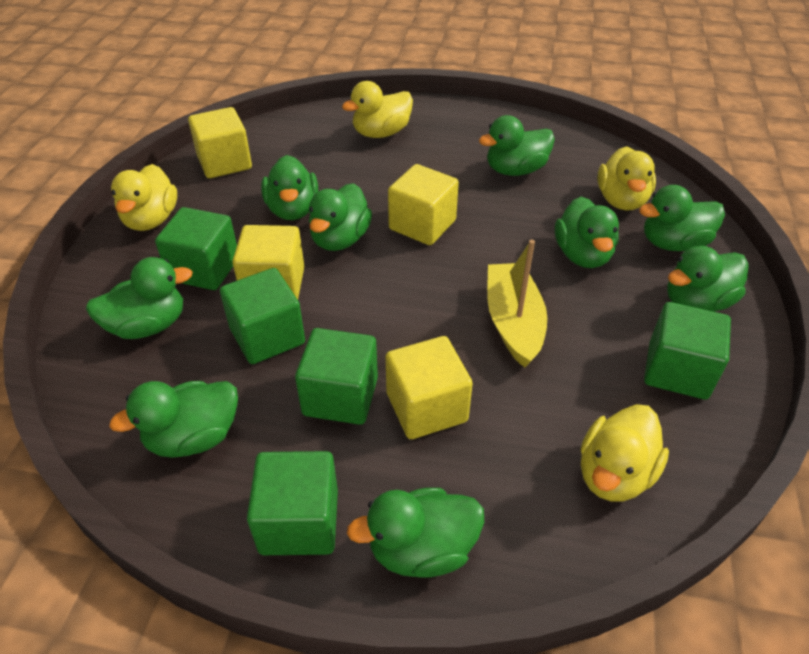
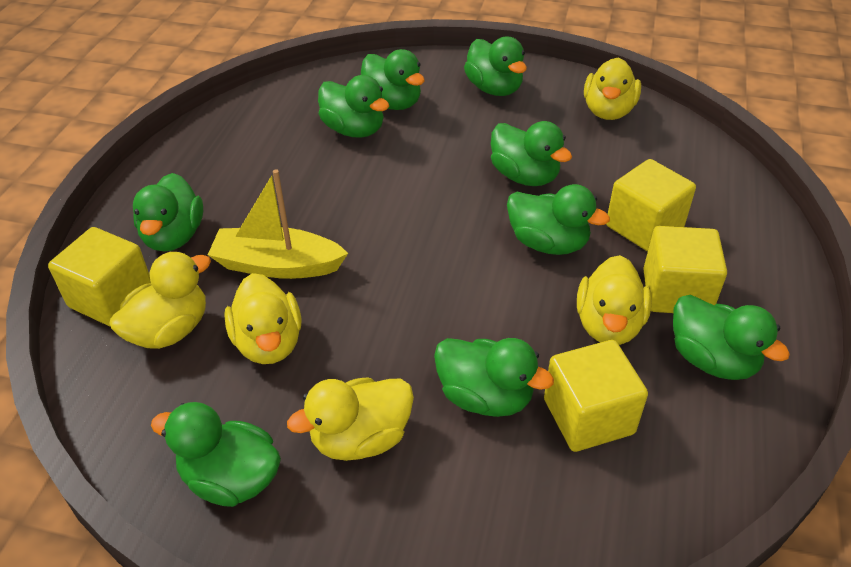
green cube: [155,207,237,290] [220,268,305,364] [247,451,338,555] [295,328,378,425] [644,302,731,400] = 5 -> none = 0
yellow duck: [111,164,177,231] [342,81,413,138] [581,404,669,501] [598,146,656,211] = 4 -> [109,252,211,349] [224,273,302,364] [287,377,414,461] [577,255,652,345] [584,57,641,120] = 5

